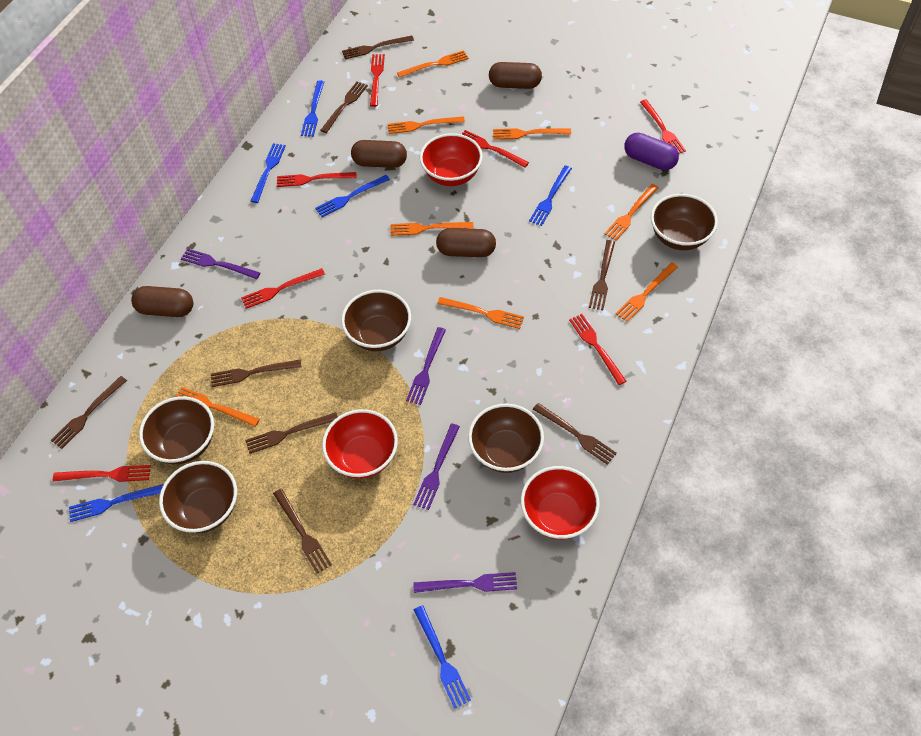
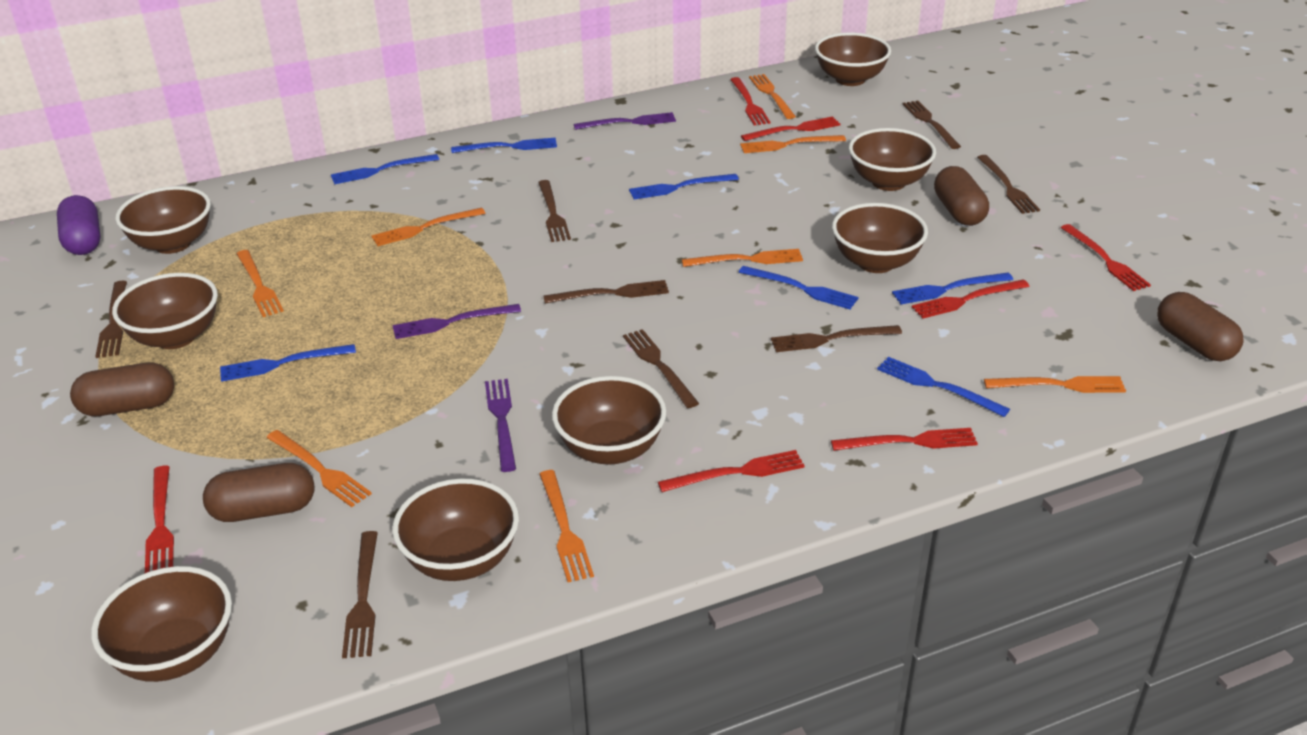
blue fork: [69,484,164,522] [251,143,286,203] [301,80,324,137] [315,175,390,217] [414,605,471,709] [529,165,572,226] = 6 -> [220,344,356,382] [331,154,439,184] [451,137,557,153] [629,174,739,199] [739,266,859,309] [877,357,1010,417] [892,272,1013,305] = 7
brown bowl: [139,396,214,464] [159,461,237,533] [341,290,411,351] [468,404,544,473] [651,194,718,250] = 5 -> [91,566,232,682] [112,273,218,349] [116,186,211,254] [392,478,519,581] [552,376,666,464] [815,32,891,86] [832,203,928,273] [849,128,936,191] = 8
purple fork: [181,248,260,279] [406,327,446,405] [413,423,460,510] [413,572,517,593] = 4 -> [392,304,521,339] [485,379,516,472] [573,112,676,130] = 3
red bowl: [322,409,398,479] [420,133,483,186] [521,466,600,540] = 3 -> none = 0

